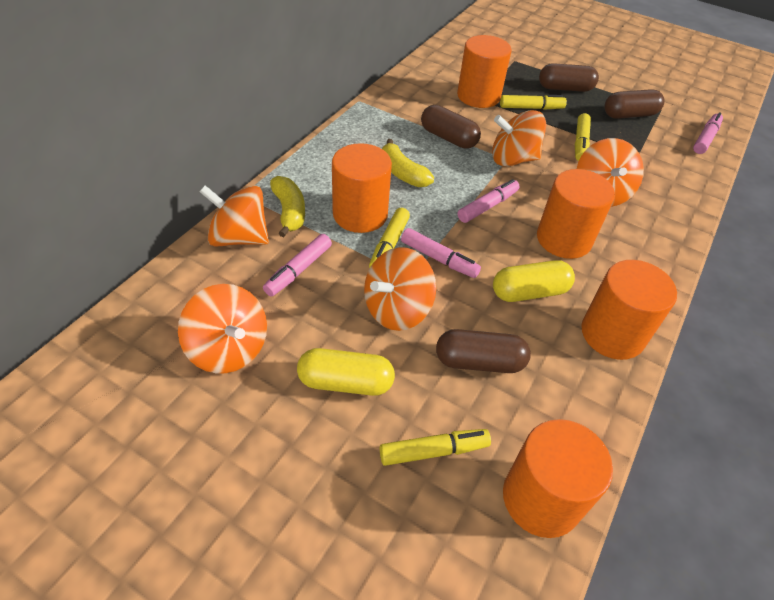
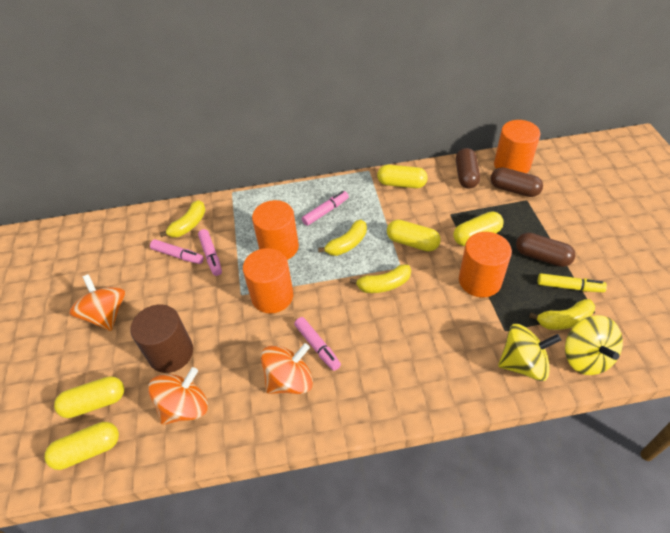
brown capsule: [421,105,481,149] [436,329,531,373] [539,63,599,92] [604,89,665,119] = 4 -> [456,148,480,189] [491,167,543,197] [516,232,575,267] = 3
brown cylinder: none = 0 -> [131,304,193,373] = 1
orange cylinder: [332,143,392,233] [457,35,511,108] [503,419,613,538] [537,169,615,259] [581,260,677,360] = 5 -> [243,248,293,314] [252,200,299,260] [459,232,512,297] [494,120,540,173] = 4
orange spinning top: [178,284,267,373] [199,185,269,247] [364,247,436,331] [492,110,546,167] [577,138,644,207] = 5 -> [69,274,125,331] [148,367,208,425] [261,343,313,394] = 3
yellow banana: [270,176,305,237] [382,139,434,187] = 2 -> [160,200,206,237] [318,220,367,256] [350,264,411,293] [529,299,595,330] = 4
yellow capsule: [297,348,395,396] [493,260,575,302] = 2 -> [44,422,119,470] [54,376,124,418] [377,165,428,188] [387,220,441,251] [453,211,504,246] = 5
yellow marker: [369,208,410,268] [380,429,491,466] [500,95,567,110] [575,113,591,161] = 4 -> [538,273,607,292] = 1
yellow spinning top: none = 0 -> [498,324,561,381] [565,315,623,375] = 2

